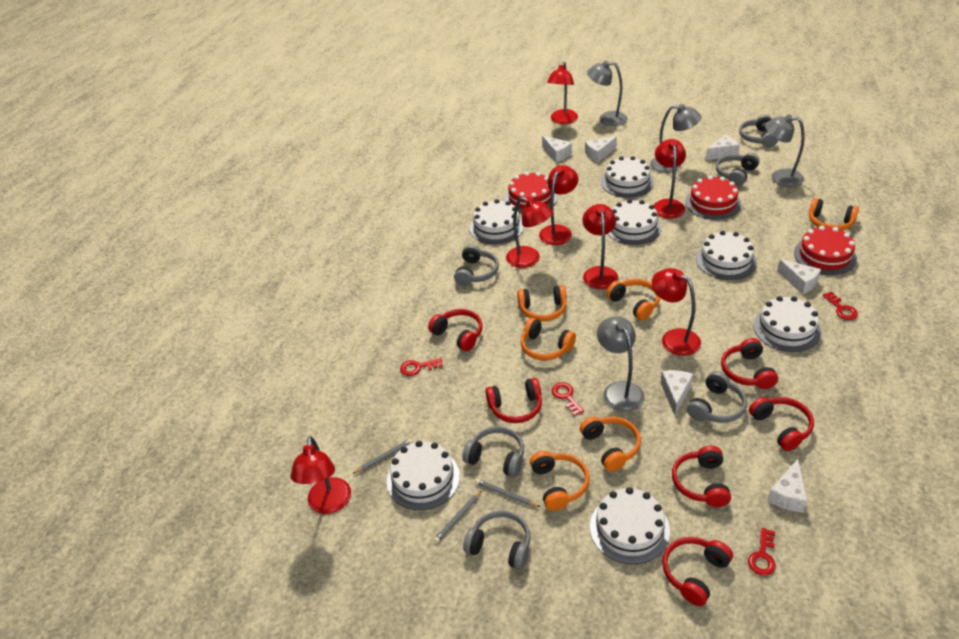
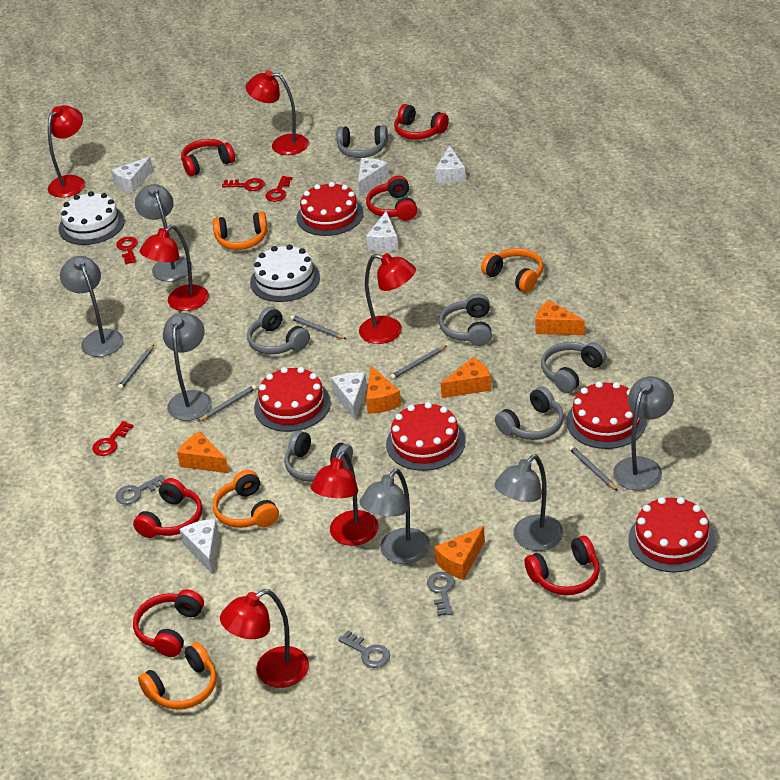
grey key: none = 0 -> [116,475,165,504] [338,630,390,668] [427,572,455,616] = 3
grey lamp: [587,61,627,126] [597,316,644,412] [650,104,702,173] [765,114,805,187] = 4 -> [60,256,124,357] [135,184,193,282] [163,313,212,421] [359,469,430,564] [494,455,563,551] [613,376,674,491] = 6
grey pencil: [352,439,413,474] [434,490,482,543] [475,479,540,507] = 3 -> [118,345,154,390] [198,385,257,422] [290,315,346,339] [390,345,447,380] [569,445,618,491] = 5
orange cheese: none = 0 -> [177,431,229,473] [366,366,401,414] [434,526,485,580] [441,357,492,398] [535,300,585,335] = 5
orange headphones: [517,285,567,321] [521,318,576,361] [530,451,589,511] [580,416,641,472] [606,279,660,321] [809,198,859,231] = 6 -> [138,642,217,710] [213,212,268,250] [213,470,279,528] [481,248,543,293] = 4
red cake: [505,172,557,213] [685,176,741,220] [794,226,857,275] = 3 -> [254,367,331,432] [297,182,364,236] [386,402,466,471] [566,381,646,449] [628,497,716,572] = 5
red lamp: [290,436,351,514] [506,197,553,268] [539,165,578,245] [547,62,578,124] [582,204,618,289] [652,268,701,356] [653,139,686,219] = 7 -> [48,105,85,198] [139,225,209,311] [220,589,309,688] [246,71,309,155] [311,451,379,546] [359,253,416,344] = 6
white cake: [387,441,460,510] [470,199,524,244] [590,487,670,564] [601,156,654,198] [608,199,661,245] [696,231,757,280] [753,296,821,352] = 7 -> [58,191,125,245] [250,244,320,302] = 2

